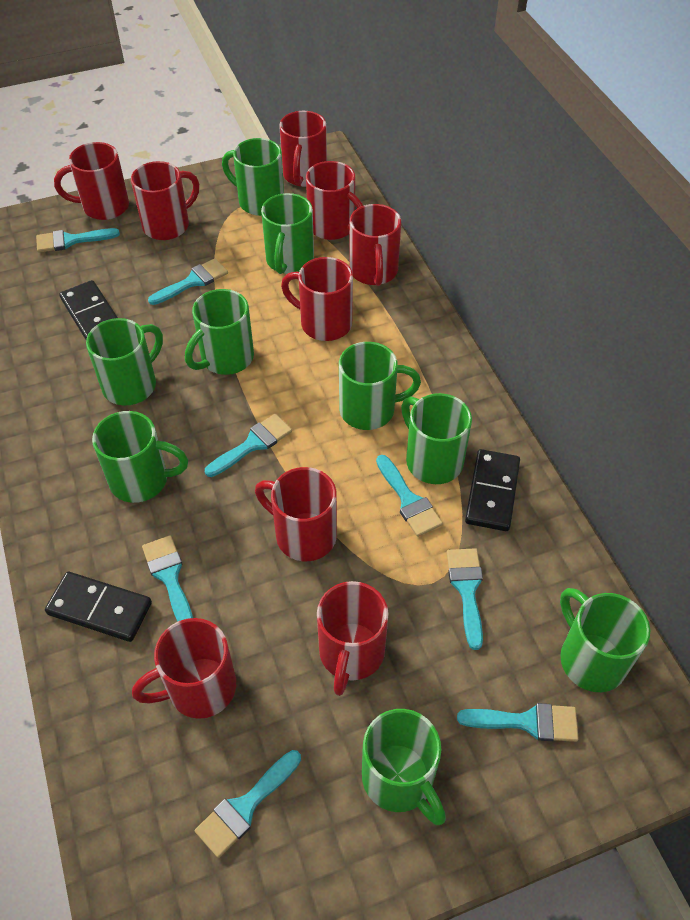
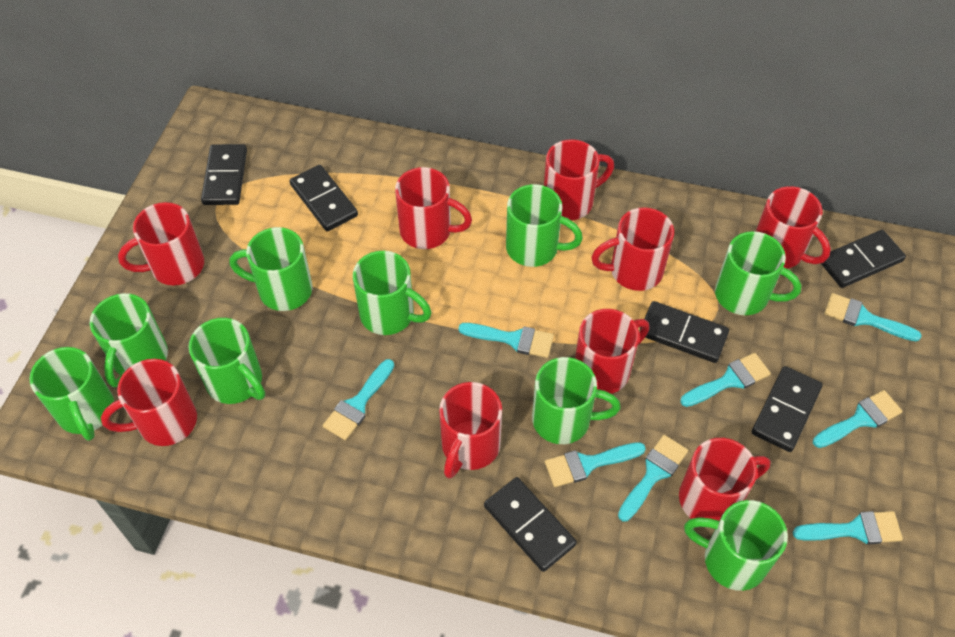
black domino: [45,572,152,642] [59,280,118,340] [465,449,520,531] = 3 -> [201,144,247,205] [290,165,358,231] [484,477,577,572] [639,301,729,363] [752,366,823,452] [821,230,906,288] = 6

